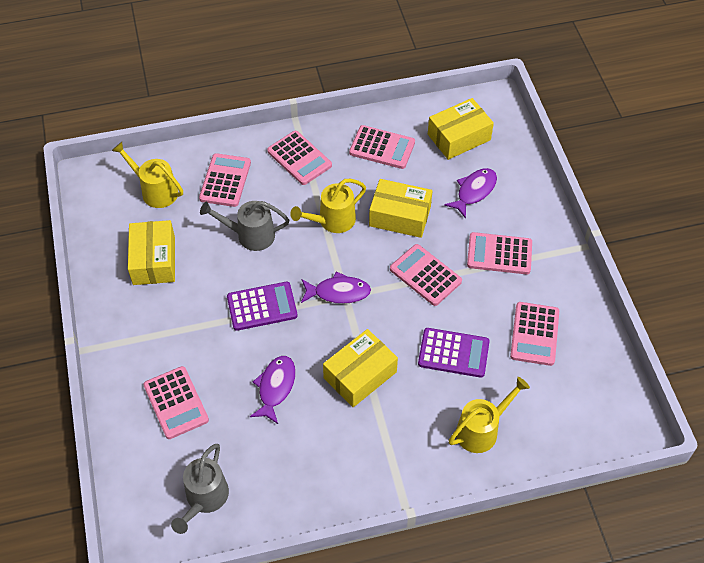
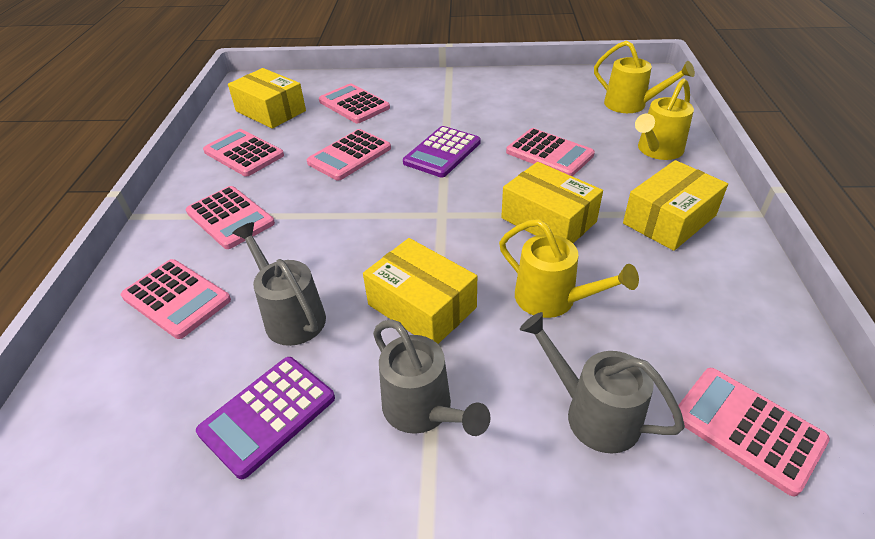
grey watering can: [171,444,229,534] [200,201,289,251] = 2 -> [232,222,326,346] [373,319,491,436] [520,312,685,454] = 3
purple fish: [250,356,296,424] [301,271,371,304] [444,168,497,219] = 3 -> none = 0

